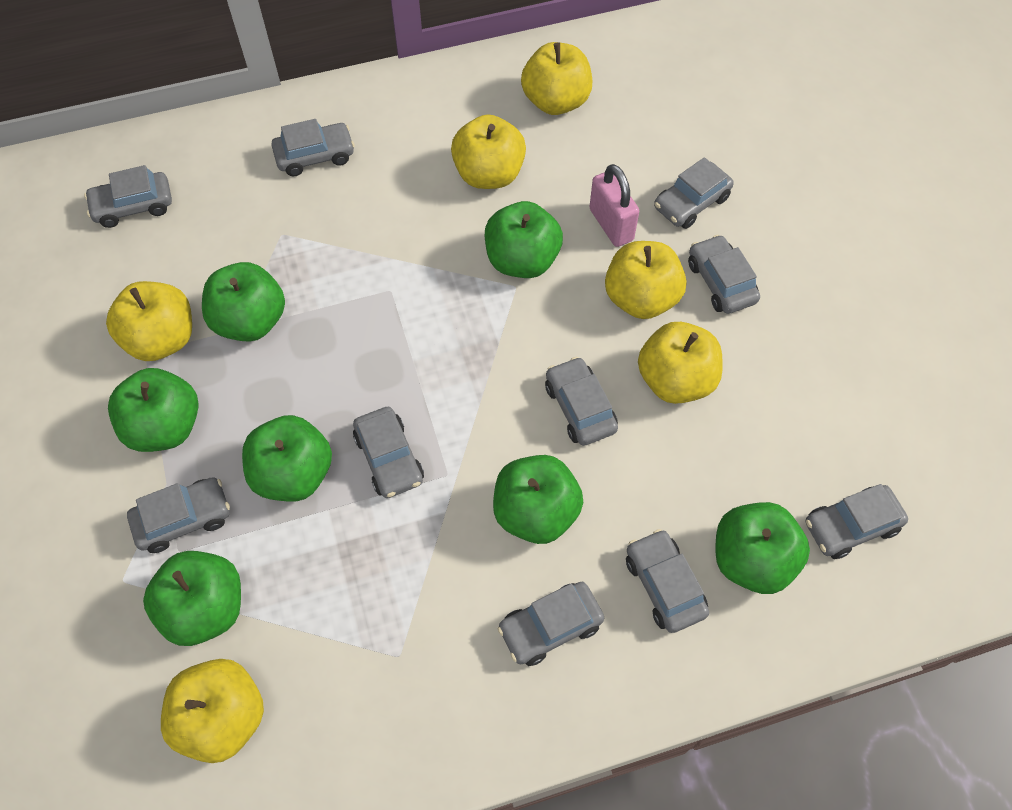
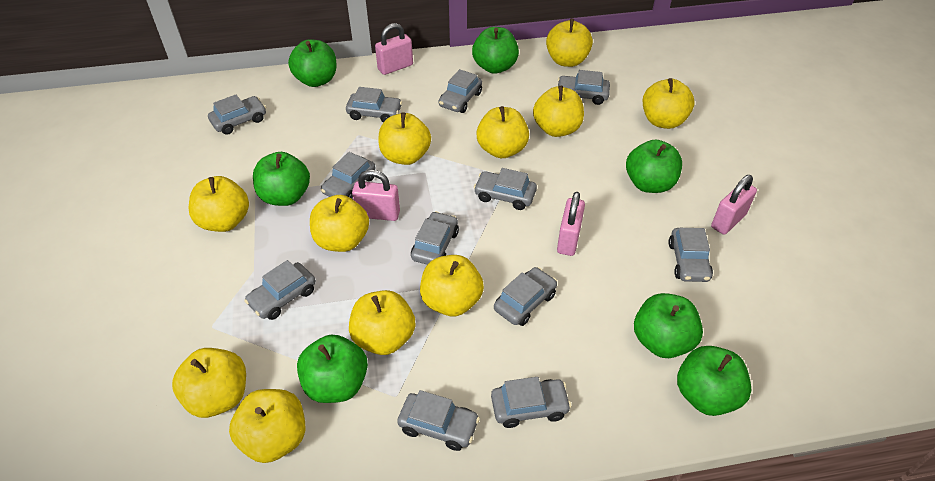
grey car: [84,165,172,228] [127,477,230,553] [271,119,355,177] [353,407,424,498] [497,582,604,666] [545,357,618,446] [626,529,709,633] [654,157,734,229] [688,235,760,314] [806,484,908,559] = 10 -> [208,94,266,135] [244,260,316,320] [321,152,376,199] [346,87,402,123] [397,390,480,451] [411,211,459,265] [439,69,482,113] [474,168,537,210] [491,377,571,428] [494,267,557,326] [557,70,610,105] [668,228,713,282] = 12
pink padlock: [589,164,639,247] = 1 -> [352,170,400,221] [375,23,413,75] [557,192,585,256] [711,175,757,235] = 4
yellow apple: [106,281,192,361] [161,659,264,763] [451,114,526,189] [521,42,592,115] [605,241,686,319] [638,322,723,404] = 6 -> [172,348,246,418] [189,176,249,232] [229,389,305,463] [310,195,369,252] [349,290,415,355] [378,112,431,165] [420,255,484,316] [476,106,529,158] [533,86,584,137] [546,19,593,67] [643,78,694,129] = 11

